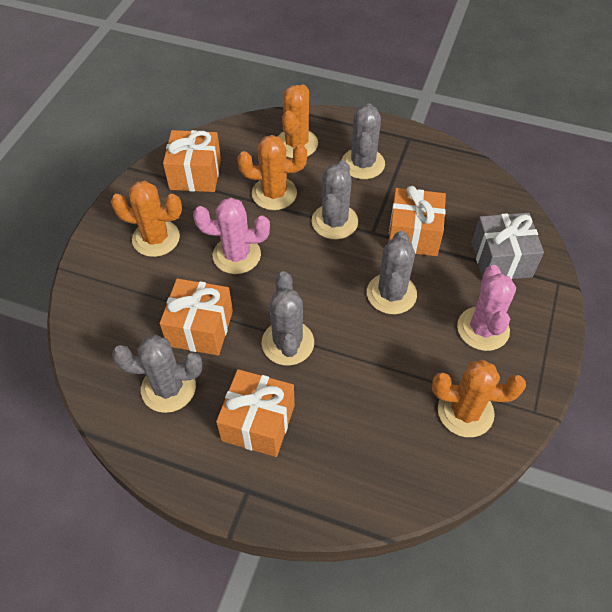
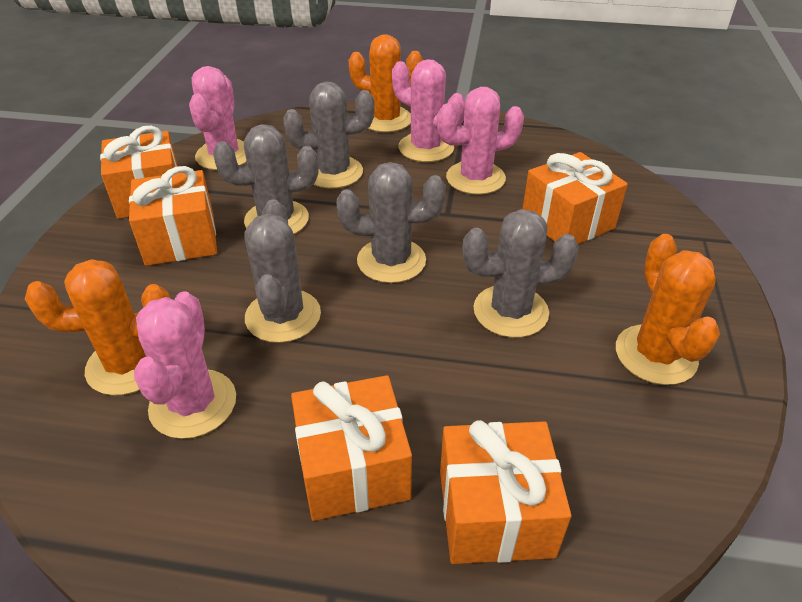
grey gift: [472,213,544,279] = 1 -> none = 0
orange cactus: [111,181,182,257] [237,135,307,210] [278,84,318,158] [432,360,526,437] = 4 -> [25,259,170,395] [349,34,423,132] [616,234,720,385] = 3
orange gift: [160,278,233,355] [163,130,221,192] [216,369,295,457] [388,186,446,256] = 4 -> [100,126,178,219] [129,166,217,266] [291,375,412,521] [440,420,572,564] [522,152,628,244] = 5
pink cactus: [193,198,270,274] [457,265,516,351] = 2 -> [134,292,236,439] [189,66,247,170] [392,59,465,162] [437,87,524,195] = 4

